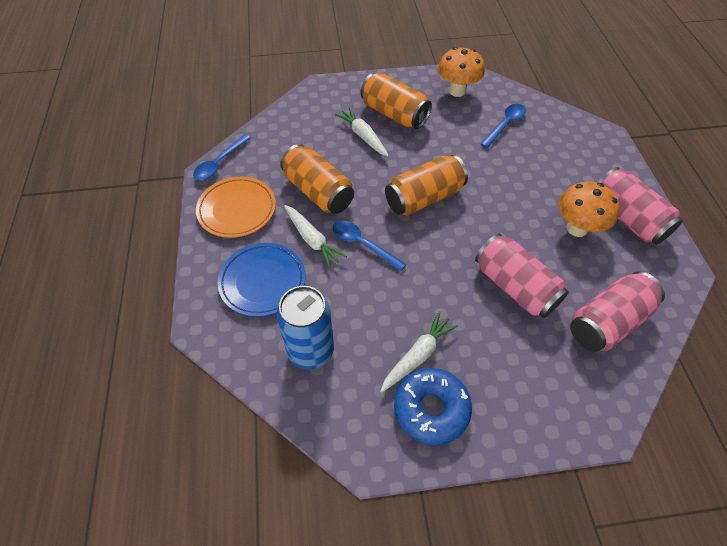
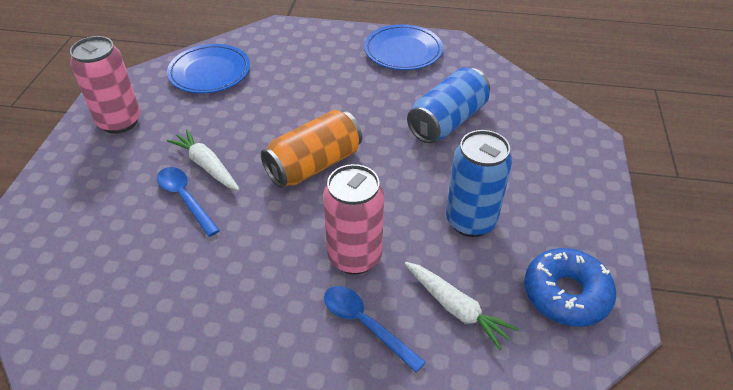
blue can: [277,286,334,369] = 1 -> [407,67,490,143] [446,130,512,237] = 2
blue plate: [218,243,305,317] = 1 -> [167,44,250,93] [364,24,443,70] = 2
blue spoon: [193,134,251,180] [333,221,407,271] [481,104,526,148] = 3 -> [157,167,220,237] [324,286,426,373] = 2
orange can: [280,144,354,214] [360,72,432,129] [385,155,468,216] = 3 -> [261,110,362,188] = 1
orange mushroom: [438,47,485,97] [558,182,620,237] = 2 -> none = 0
orange plate: [196,177,276,238] = 1 -> none = 0
pink can: [475,233,569,318] [570,272,665,352] [597,167,683,245] = 3 -> [70,36,140,134] [323,164,384,274] = 2
white carrot: [284,205,347,268] [335,107,389,156] [380,312,458,393] = 3 -> [167,129,239,190] [404,262,518,350] = 2

